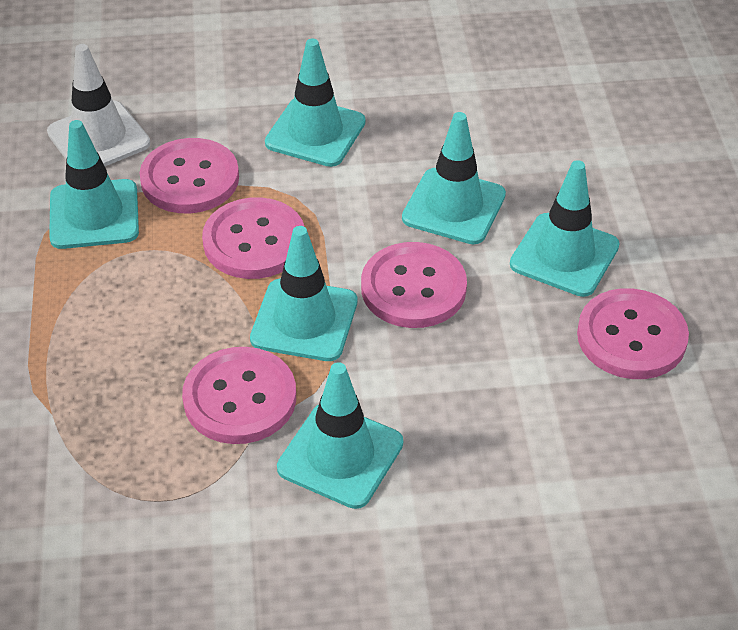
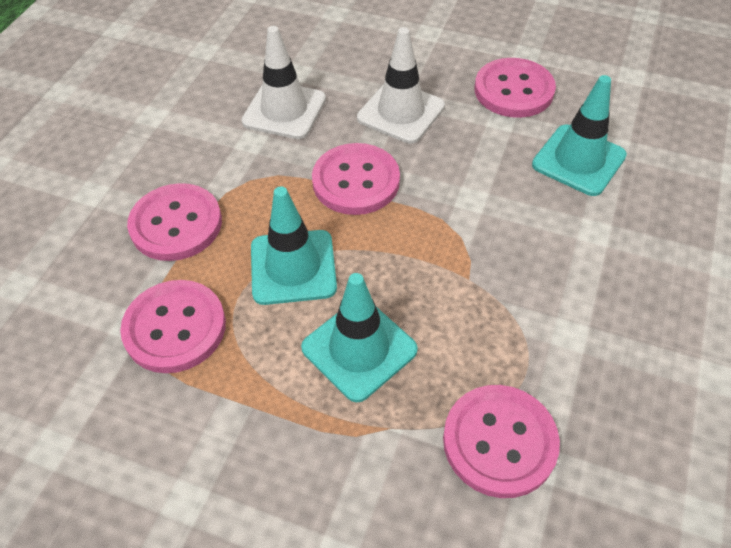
turquoise traffic cone: [49,120,139,249] [250,226,357,361] [265,39,366,167] [277,362,403,509] [402,112,506,244] [510,160,620,297] = 6 -> [251,186,337,305] [301,273,418,402] [532,75,627,196] = 3
white traffic cone: [47,44,150,166] = 1 -> [242,26,326,139] [357,27,445,144] = 2

